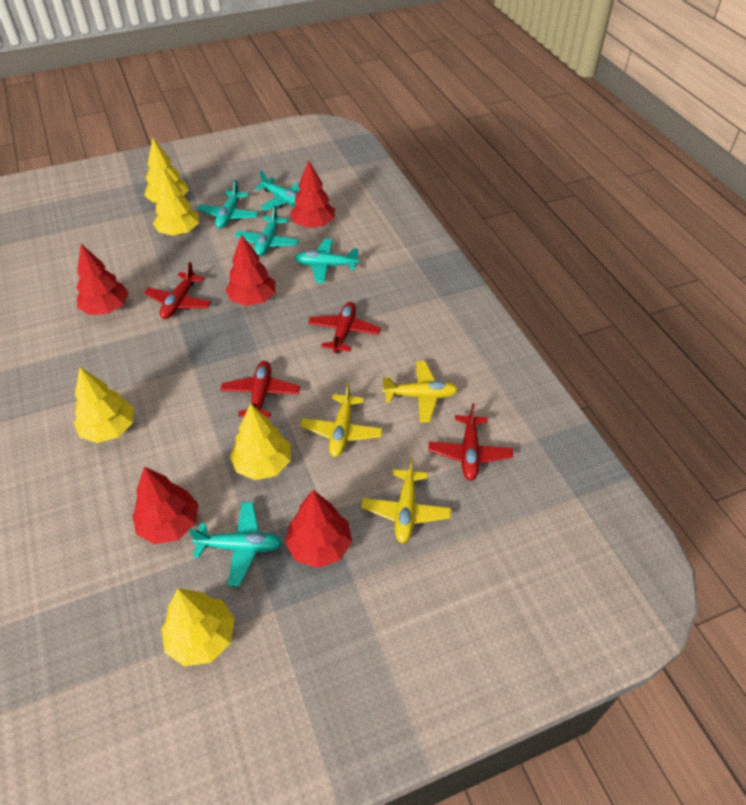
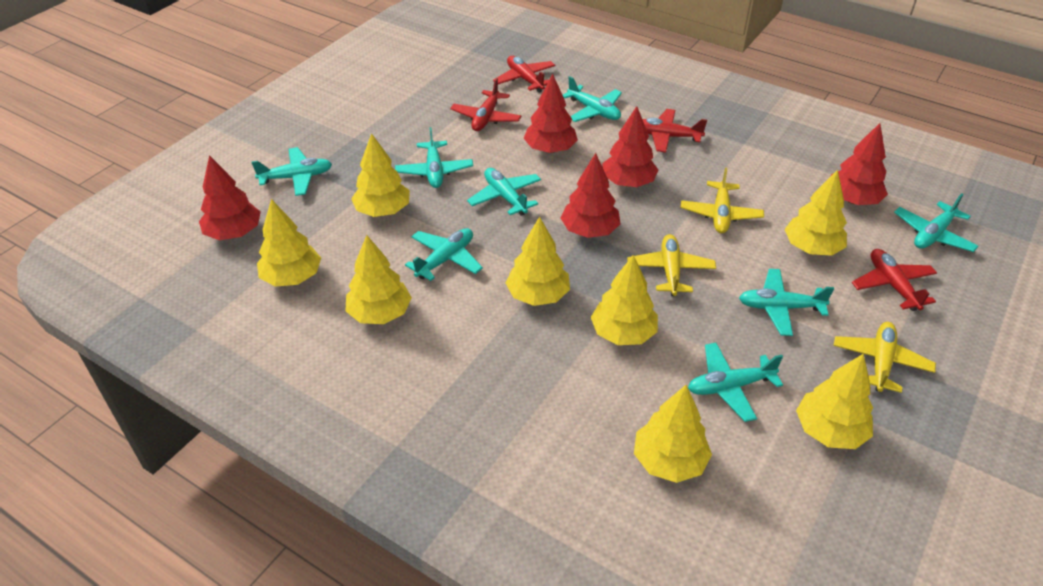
turquoise plane: [189,502,282,586] [197,179,259,228] [235,205,299,257] [255,170,300,211] [295,239,359,283] = 5 -> [251,147,332,196] [395,127,473,188] [405,228,483,281] [467,168,541,216] [563,76,622,122] [688,343,783,422] [739,269,834,336] [894,194,979,252] = 8
yellow tree: [74,367,134,443] [144,138,189,203] [153,168,199,236] [161,589,235,666] [230,403,291,480] = 5 -> [257,199,321,287] [346,235,412,324] [351,133,410,217] [505,217,570,306] [591,255,658,345] [634,385,712,483] [784,170,847,256] [796,353,873,449] = 8

